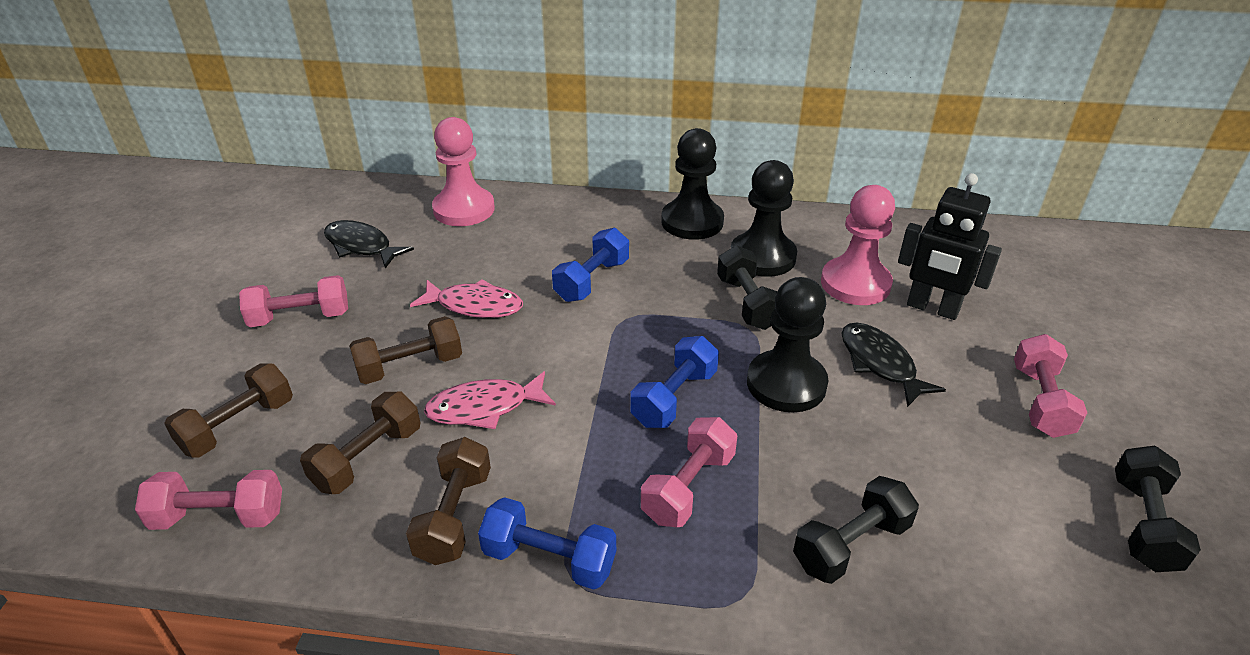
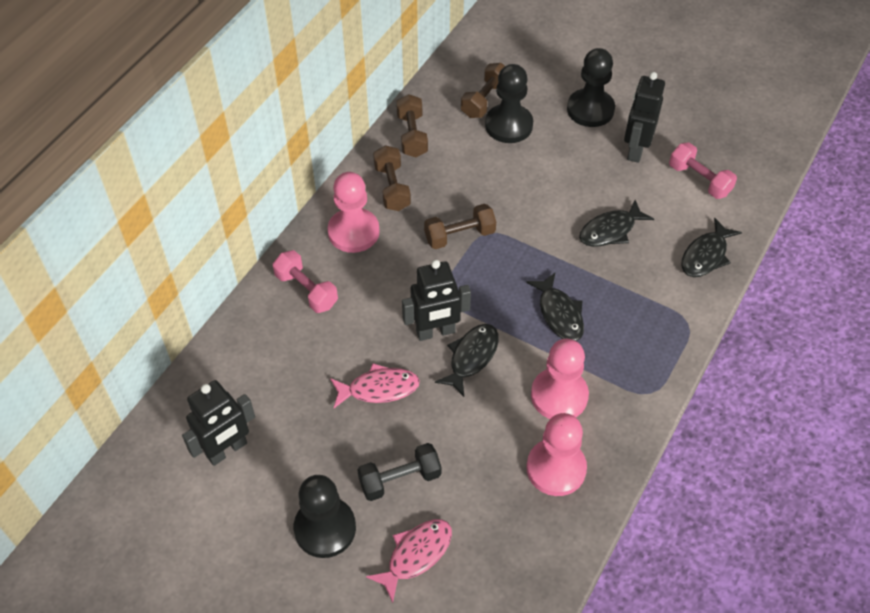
black dumbbell: [717,245,777,330] [793,476,919,584] [1115,446,1201,572] = 3 -> [357,443,442,501] = 1
black fish: [324,220,414,268] [841,323,946,407] = 2 -> [435,324,499,397] [526,272,584,341] [579,200,654,247] [681,218,742,277] = 4
black robot: [898,173,1002,320] = 1 -> [182,380,255,466] [402,260,471,341] [624,72,665,163] = 3
blue dumbbell: [478,497,616,590] [552,228,629,302] [631,336,719,428] = 3 -> none = 0
pink dumbbell: [135,470,282,530] [239,275,348,327] [641,417,737,527] [1014,334,1087,438] = 4 -> [273,250,338,313] [669,143,737,199] = 2
pink pawn: [432,117,495,226] [821,185,895,305] = 2 -> [328,172,380,253] [526,413,587,496] [531,339,589,419] = 3

